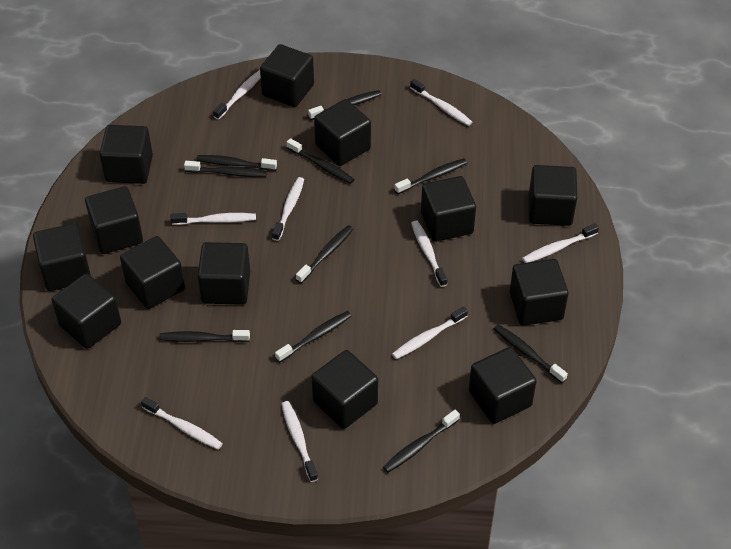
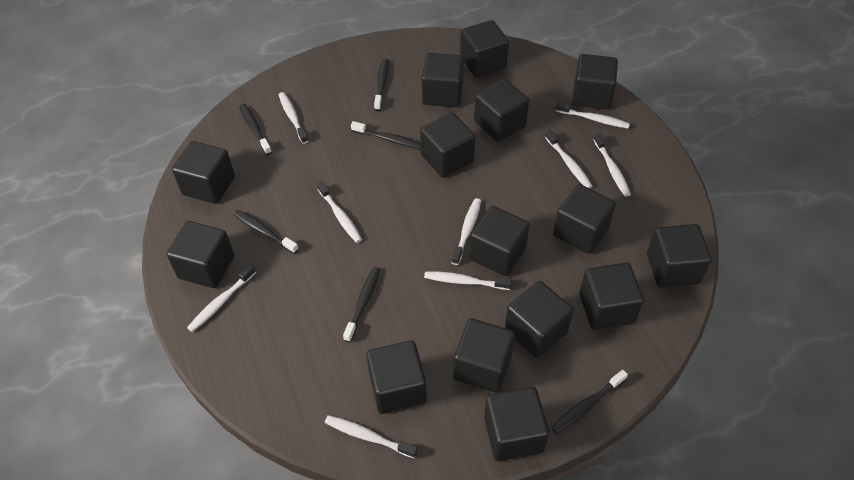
black cube: [33,223,91,291] [52,273,121,349] [85,186,143,254] [100,125,153,184] [120,236,185,309] [198,242,250,305] [260,44,314,107] [312,350,378,429] [314,99,371,166] [421,176,476,242] [469,347,537,424] [510,259,569,326] [529,165,577,226] = 13 -> [166,221,234,288] [172,141,235,204] [366,340,427,414] [420,113,475,177] [422,53,464,107] [453,318,515,393] [460,20,509,78] [469,206,530,276] [474,79,529,142] [484,387,549,461] [505,281,574,358] [553,184,616,254] [572,54,618,110] [579,263,644,330] [647,224,712,288] = 15
black toothbrush: [159,330,250,342] [184,161,267,177] [196,155,277,171] [275,311,351,362] [287,138,354,184] [296,225,353,283] [308,90,381,120] [383,410,460,473] [394,158,467,194] [494,324,568,383] = 10 -> [233,210,299,254] [239,104,272,155] [343,267,380,342] [351,121,421,149] [374,59,389,111] [551,370,628,434] = 6

